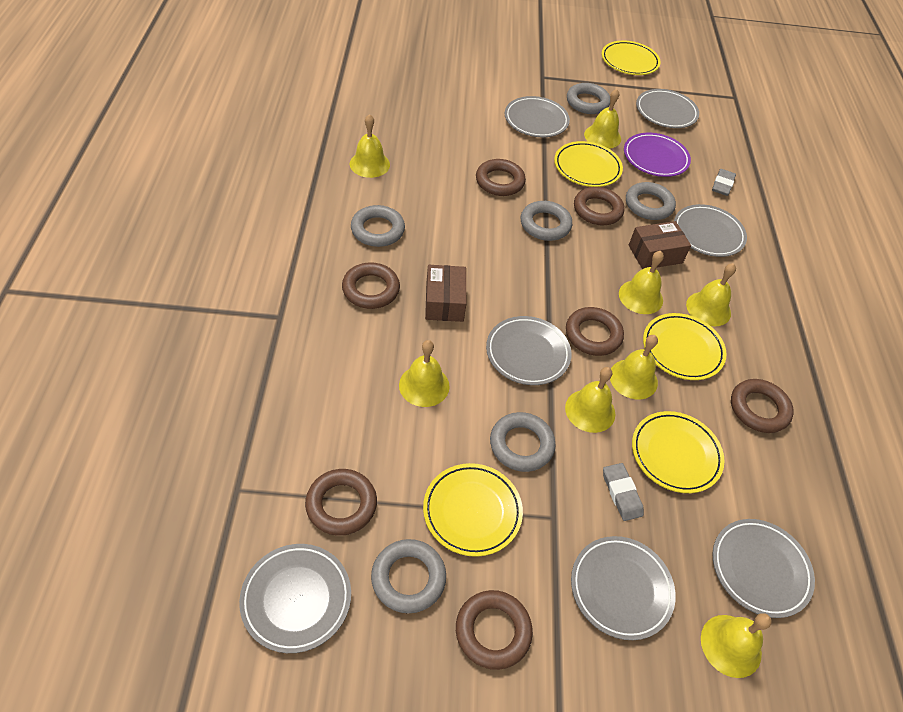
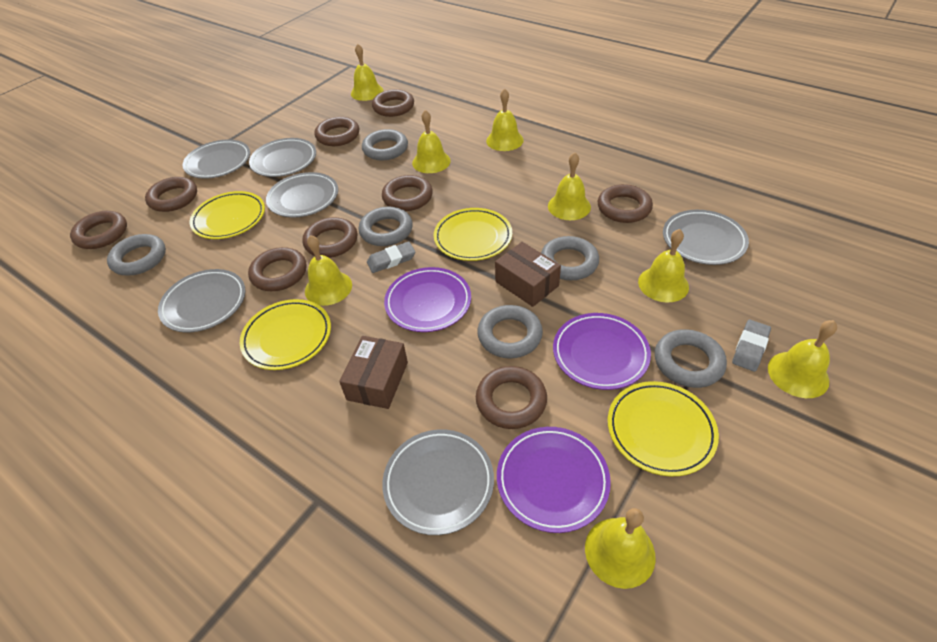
brown ring: [305,469,377,536] [342,262,400,309] [456,590,533,670] [476,159,526,196] [566,307,624,356] [574,187,624,225] [731,379,794,433] = 7 -> [70,211,127,249] [145,177,197,212] [248,247,306,291] [302,217,357,258] [315,117,359,146] [372,89,414,117] [382,175,433,211] [476,366,547,429] [598,184,653,223] = 9
grey plate: [239,544,351,653] [486,316,571,385] [505,96,570,137] [571,536,676,640] [636,89,699,128] [674,204,747,257] [713,519,815,618] = 7 -> [158,269,246,332] [182,140,250,179] [249,138,316,177] [266,172,338,218] [382,430,494,535] [663,210,749,265] = 6
purple plate: [624,133,691,177] = 1 -> [384,267,471,332] [497,427,611,533] [553,313,651,390] = 3
yellow plate: [423,463,523,557] [554,141,623,187] [602,41,661,75] [632,411,725,493] [643,313,727,380] = 5 -> [190,191,265,239] [240,299,331,370] [434,208,512,261] [608,381,719,477] = 4

